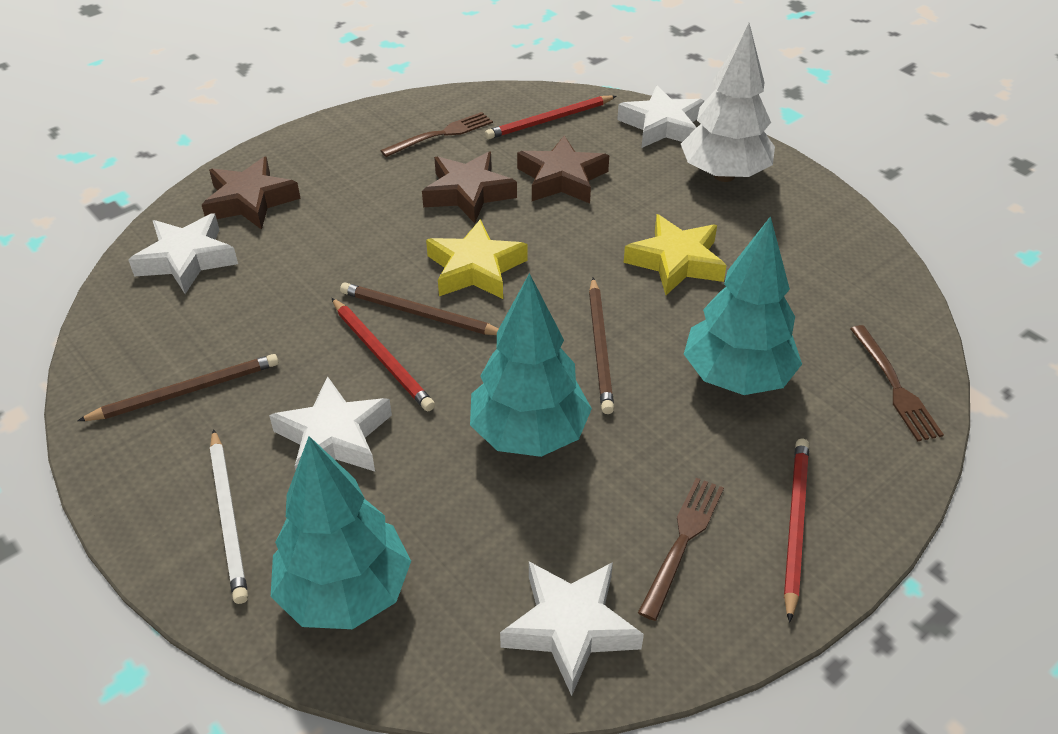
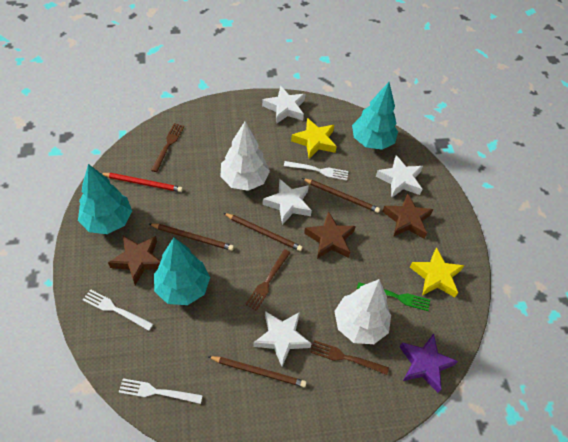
brown pencil: [77,354,279,421] [340,282,498,335] [589,278,614,414] = 3 -> [149,223,234,251] [208,356,307,387] [223,213,303,251] [302,178,380,213] = 4
green fork: none = 0 -> [357,282,430,311] = 1
purple star: none = 0 -> [399,334,458,393] = 1
red pencil: [332,298,435,411] [485,95,616,139] [784,439,809,623] = 3 -> [101,173,183,192] = 1
white fork: none = 0 -> [83,289,153,331] [119,378,203,404] [284,161,349,181] = 3
white pencil: [210,429,248,604] = 1 -> none = 0
white tree: [681,23,775,182] = 1 -> [220,121,270,191] [334,279,391,344] = 2

